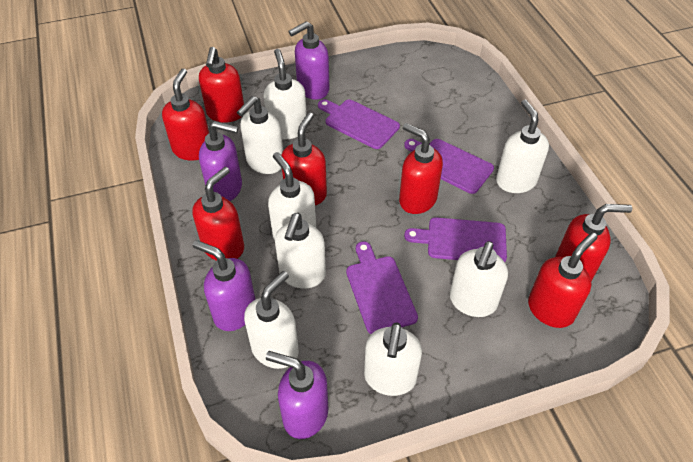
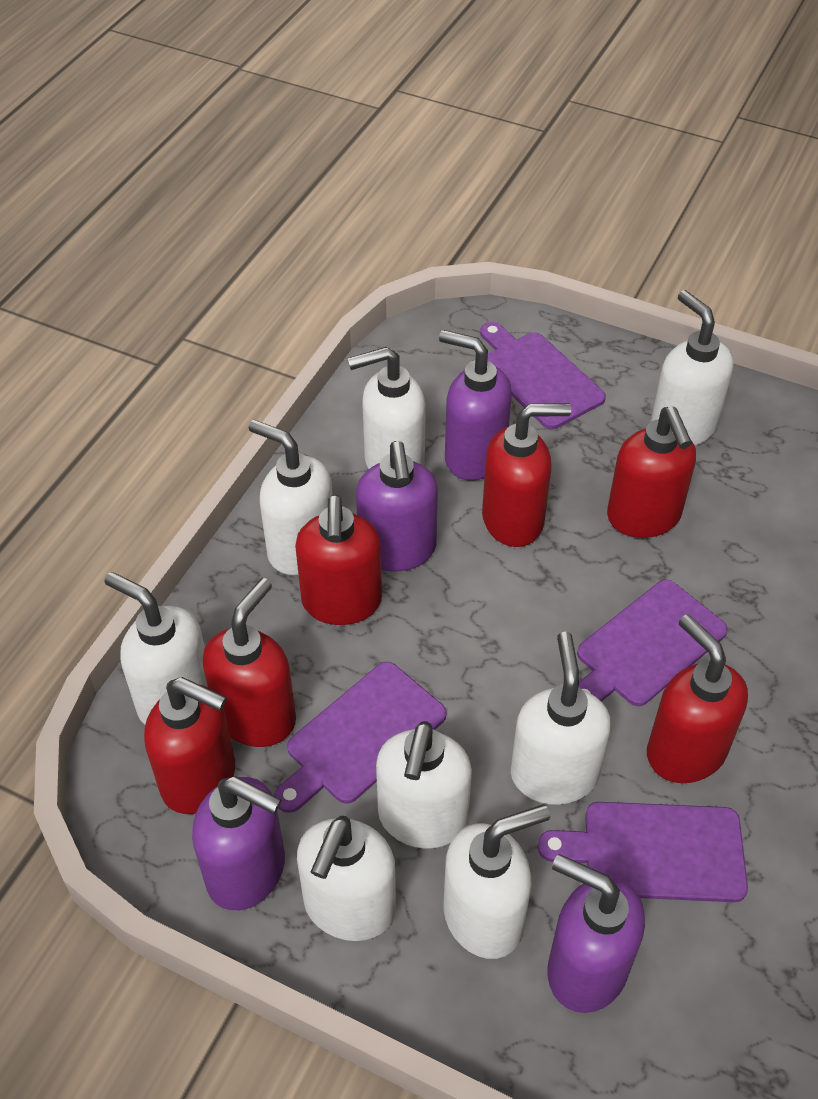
red soap dispenser: [162,68,209,161] [193,167,244,261] [199,47,244,123] [281,112,327,205] [399,123,443,214] [528,232,598,328] [555,204,632,281] = 7 -> [144,677,235,814] [203,578,296,747] [295,495,382,625] [482,403,571,547] [607,407,696,538] [647,614,748,783] = 6

